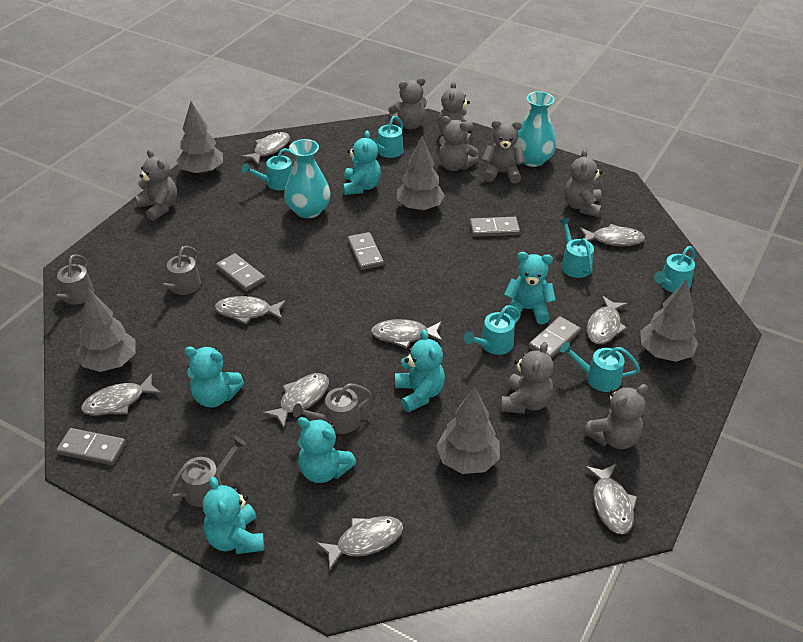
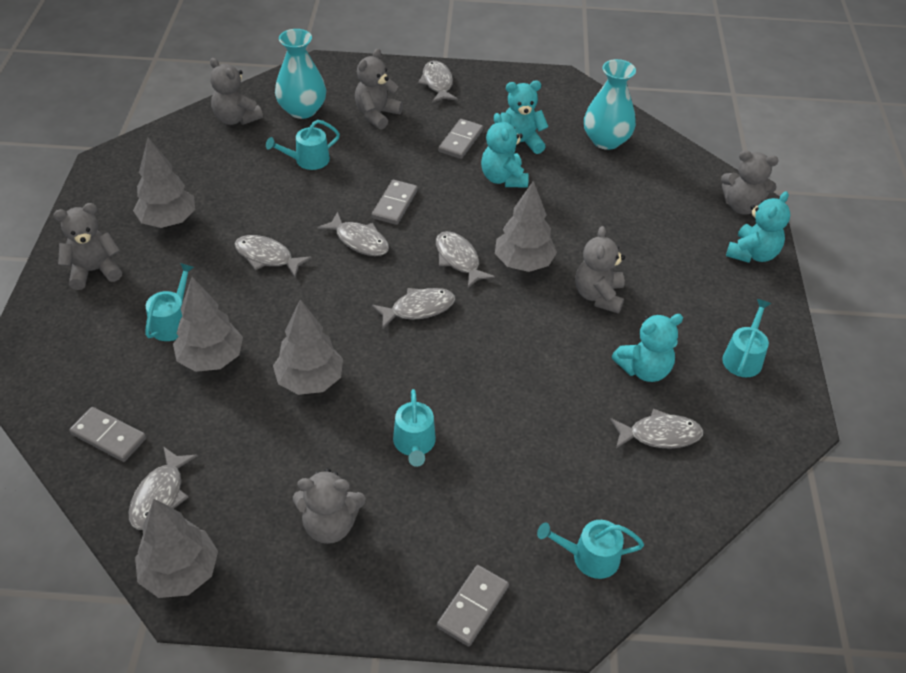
grey domino: [56,428,126,465] [216,253,266,291] [347,232,384,270] [470,217,520,237] [528,316,581,358] = 5 -> [69,407,146,462] [372,180,418,225] [437,565,509,646] [438,119,483,159] = 4
grey fish: [81,373,162,416] [215,296,286,325] [241,132,290,165] [262,373,329,428] [316,516,403,571] [371,319,443,349] [579,224,645,246] [585,464,637,534] [586,296,628,344] = 9 -> [129,446,198,530] [235,235,312,277] [317,211,389,256] [372,288,455,329] [418,61,458,103] [436,231,495,288] [610,409,703,449] = 7
grey teddy bear: [135,149,177,221] [388,77,427,130] [438,81,473,144] [439,116,479,171] [482,120,526,184] [501,342,554,414] [564,149,602,217] [583,384,648,449] = 8 -> [53,203,122,290] [210,58,263,125] [293,468,366,544] [355,49,403,130] [575,226,625,314] [721,150,779,215] = 6
grey watering can: [45,254,94,305] [153,246,201,295] [168,436,246,507] [293,383,372,434] = 4 -> none = 0
turquoise teddy bear: [185,347,244,407] [203,477,264,554] [298,417,357,483] [343,130,381,195] [395,329,445,412] [504,252,556,324] = 6 -> [481,113,529,187] [500,80,549,154] [612,314,683,382] [726,191,790,263] = 4
turquoise watering can: [242,148,295,190] [370,116,403,158] [464,305,521,355] [560,218,594,278] [560,342,640,392] [654,246,695,292] = 6 -> [145,263,194,341] [266,120,340,170] [393,389,436,467] [537,520,644,579] [722,299,771,377] = 5

